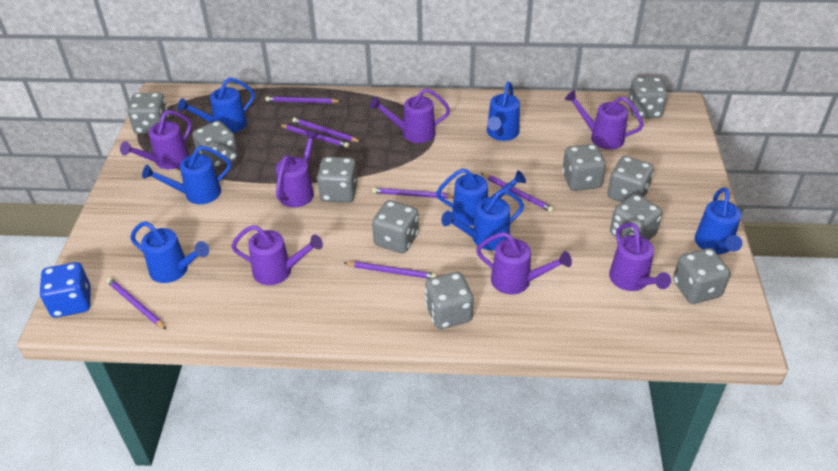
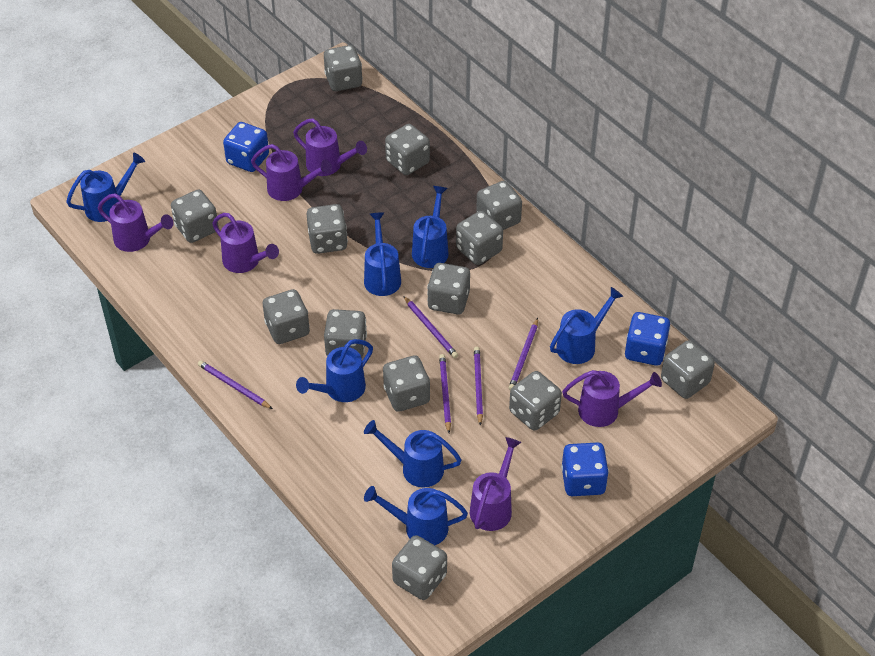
blue dice: [40,262,91,318] = 1 -> [223,122,269,172] [561,442,609,496] [625,312,671,366] = 3
grey dice: [127,92,169,134] [192,121,238,169] [317,157,358,203] [372,200,419,253] [425,272,474,329] [562,144,606,191] [607,156,654,202] [610,194,663,240] [628,77,668,118] [673,248,730,304] = 10 -> [171,190,219,243] [263,289,310,344] [307,204,348,254] [324,45,363,91] [324,309,367,358] [383,355,430,412] [385,124,430,175] [392,535,447,600] [427,263,470,314] [456,211,503,265] [476,181,522,230] [509,371,562,431] [661,340,715,399] = 13
purple pencil: [106,278,167,330] [265,96,341,103] [279,124,349,148] [292,117,361,142] [344,262,437,279] [372,188,454,199] [481,173,554,212] = 7 -> [198,360,273,409] [403,296,458,358] [439,354,451,433] [474,347,483,426] [508,318,538,390] = 5
purple watering can: [120,110,192,169] [231,225,323,285] [276,130,319,207] [370,88,450,143] [476,232,572,294] [565,90,644,150] [609,223,671,291] = 7 -> [98,193,174,252] [212,213,279,273] [251,144,332,201] [293,118,367,176] [470,437,522,531] [562,370,662,427] = 6

